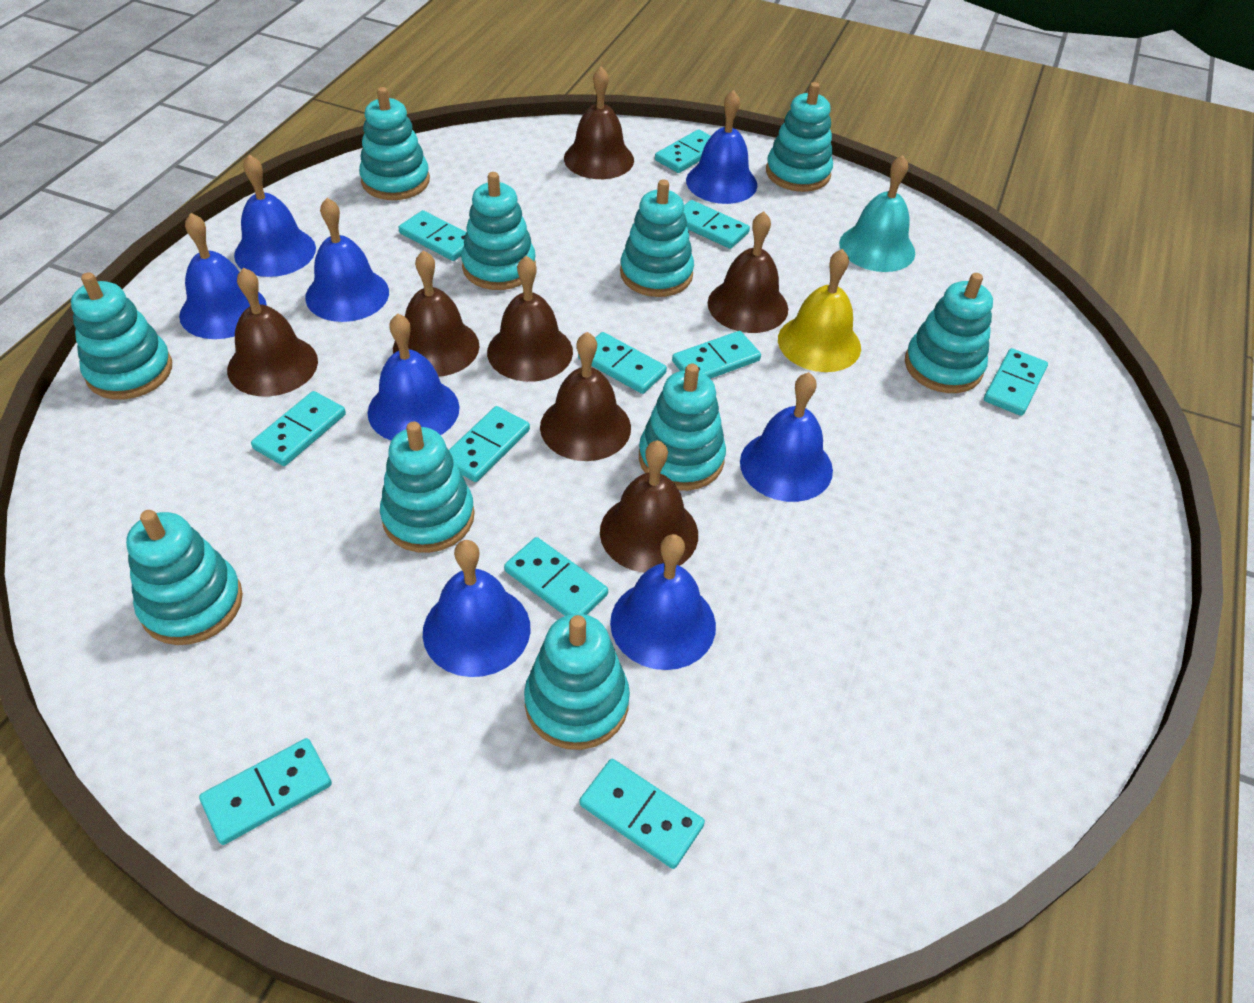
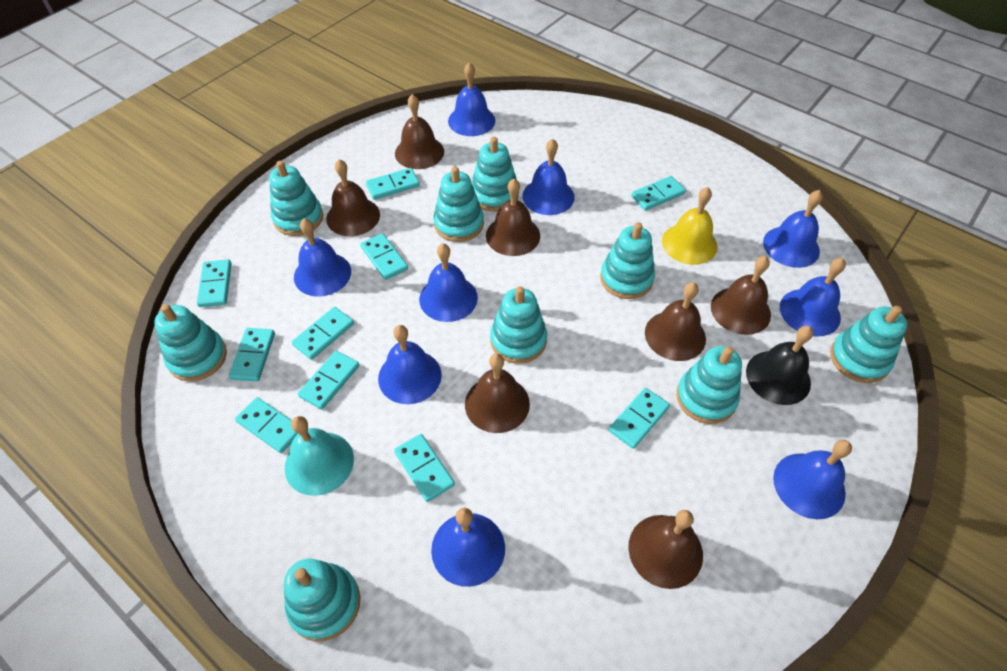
black bell: none = 0 -> [746,326,813,405] = 1
blue bell: [179,213,267,339] [234,154,316,277] [305,198,389,322] [368,314,460,441] [423,540,531,677] [610,534,716,670] [686,90,758,204] [740,372,833,502] = 8 -> [294,218,351,297] [378,325,442,404] [419,243,478,322] [431,508,505,587] [448,62,496,136] [522,139,575,215] [763,190,823,268] [773,440,852,519] [780,258,846,336] = 9
turquoise domino: [199,738,332,845] [251,391,346,466] [399,210,466,261] [449,406,530,482] [504,537,608,616] [578,332,667,394] [580,759,705,869] [655,129,711,173] [672,331,761,379] [684,200,750,249] [984,348,1048,416] = 11 -> [197,259,232,307] [229,328,275,381] [235,397,298,453] [292,307,354,360] [298,350,359,410] [360,233,408,280] [366,168,420,200] [394,434,455,502] [609,388,670,449] [631,176,686,211] = 10
turquoise stacking toy: [71,272,172,400] [126,510,243,645] [359,87,430,200] [380,421,475,553] [461,172,536,290] [524,614,630,750] [620,179,694,297] [639,364,726,491] [766,82,833,192] [905,273,993,393] = 10 -> [154,304,227,382] [269,161,323,236] [284,559,360,642] [433,166,484,242] [471,137,519,212] [490,286,547,363] [600,222,655,299] [676,346,742,424] [830,306,907,383] = 9

